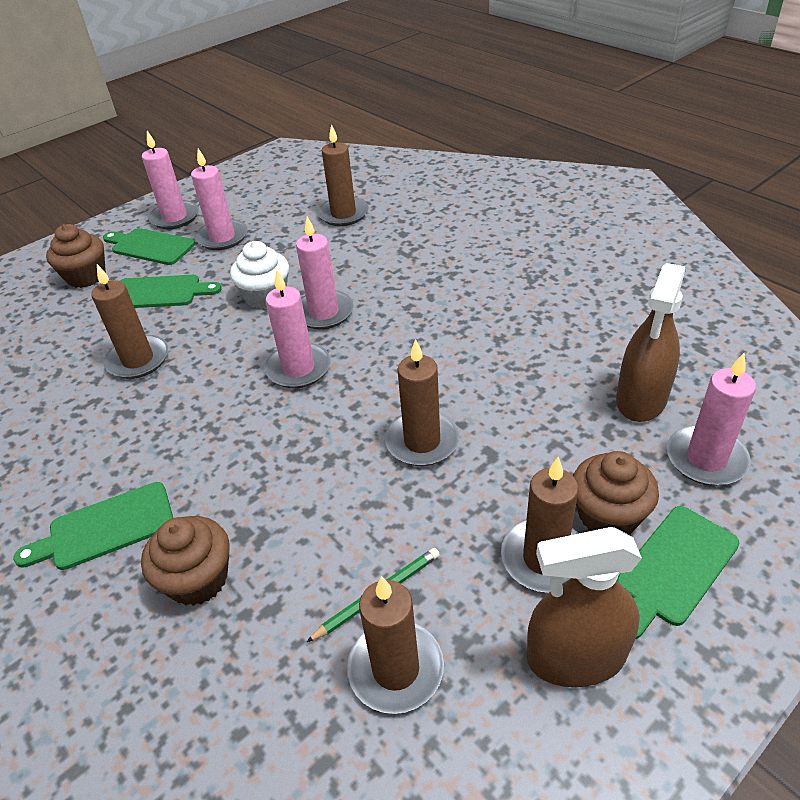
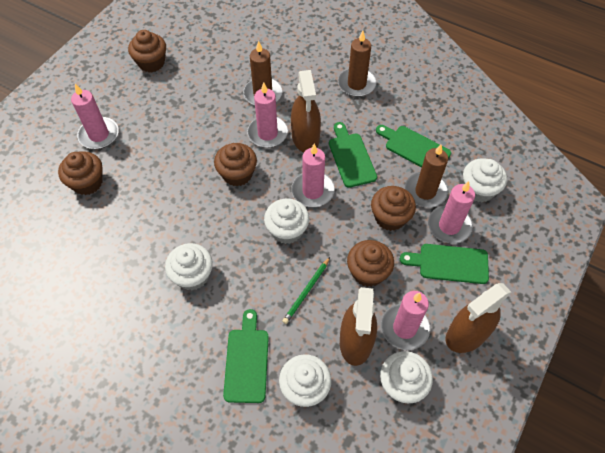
brown candle: [91,264,168,379] [318,124,369,226] [347,576,444,714] [385,339,459,466] [501,457,579,593] = 5 -> [243,41,282,106] [338,31,377,97] [405,144,448,208] = 3
brown cupcake: [46,224,106,288] [141,516,230,606] [573,451,659,534] = 3 -> [58,151,102,195] [128,30,166,72] [214,143,257,186] [347,240,394,287] [371,186,416,231] = 5
brown spray bottle: [527,527,642,687] [616,263,685,422] = 2 -> [291,70,321,152] [340,287,377,366] [445,283,512,353] = 3
white cupcake: [230,241,289,309] = 1 -> [165,243,213,290] [264,199,309,244] [279,354,331,407] [380,351,433,403] [463,158,507,202] = 5

